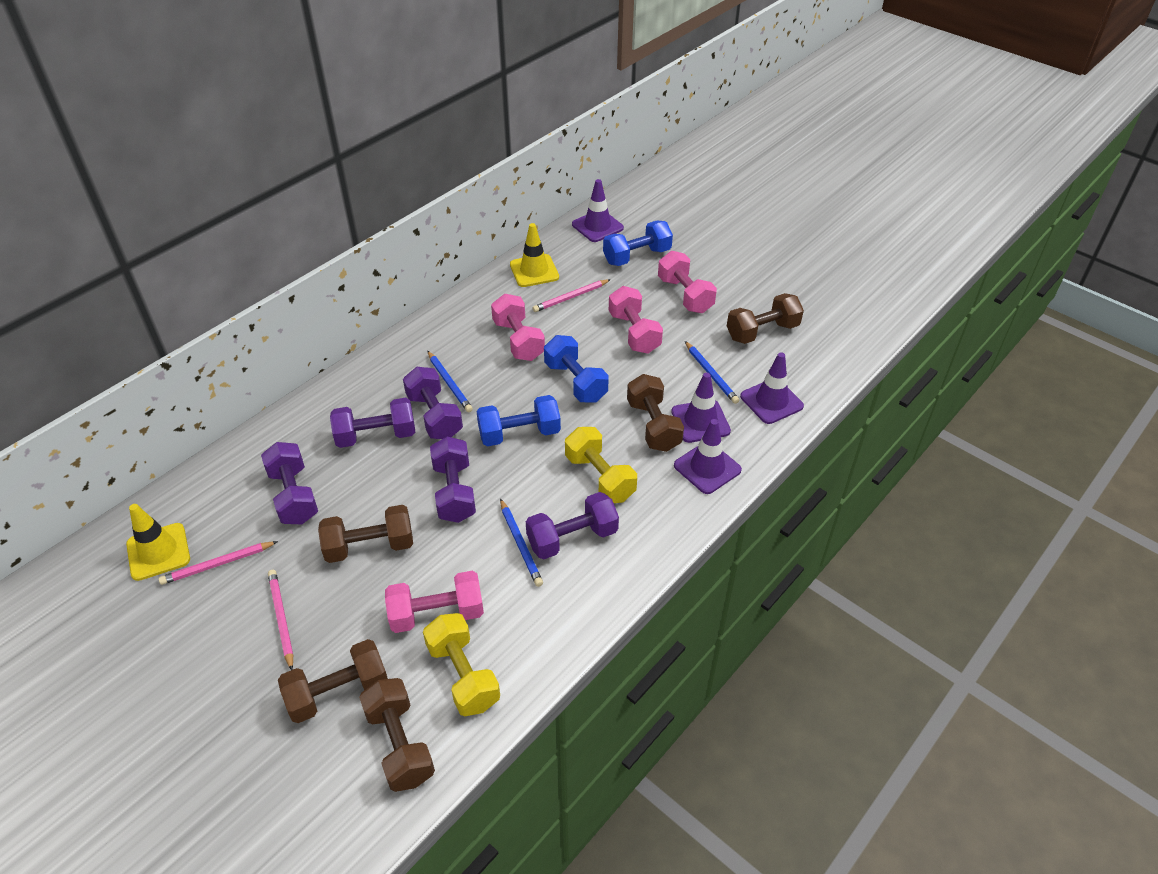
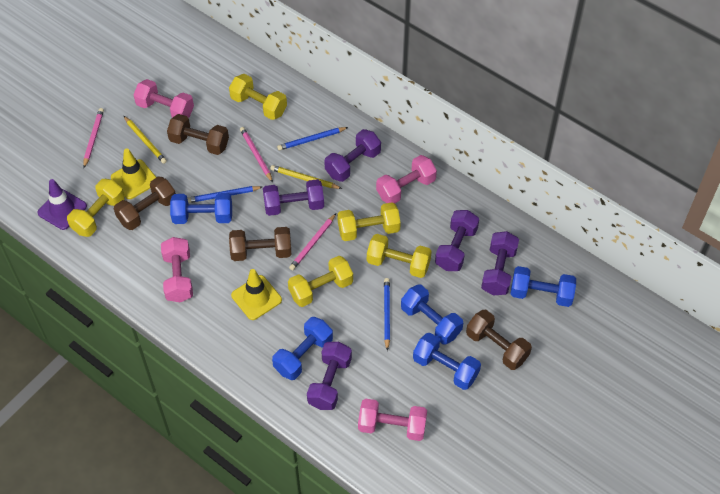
blue dumbbell: [476,395,561,446] [544,335,609,403] [603,221,673,266] = 3 -> [170,193,232,224] [272,317,333,380] [401,285,463,344] [413,333,481,390] [510,266,576,307] = 5
brown dumbbell: [278,639,388,723] [318,505,413,563] [359,678,435,792] [627,374,684,452] [727,293,804,344] = 5 -> [114,176,176,230] [167,114,229,155] [229,227,291,261] [466,310,532,370] = 4
purple traffic cone: [572,179,624,242] [671,372,731,443] [674,419,742,494] [740,352,804,424] = 4 -> [37,179,87,230] = 1
yellow dumbbell: [423,613,500,716] [565,427,637,503] = 2 -> [67,179,124,237] [229,74,287,120] [288,256,353,307] [337,202,401,241] [367,234,432,278] = 5
yellow pencil: none = 0 -> [124,116,167,164] [270,165,342,189] = 2

